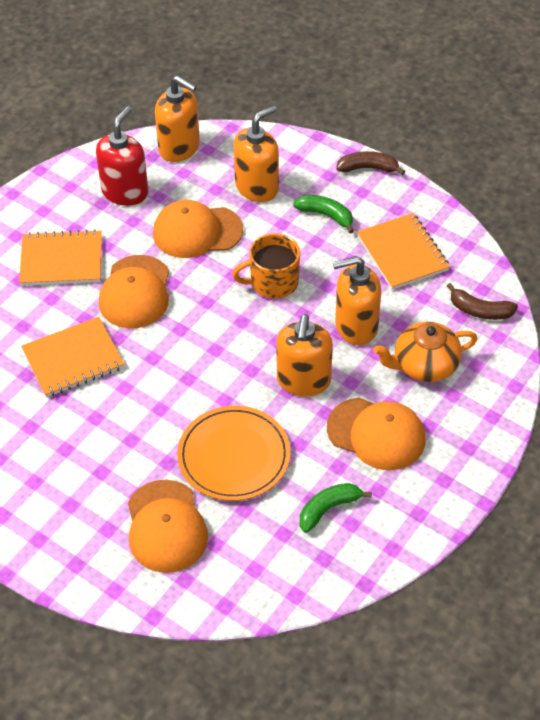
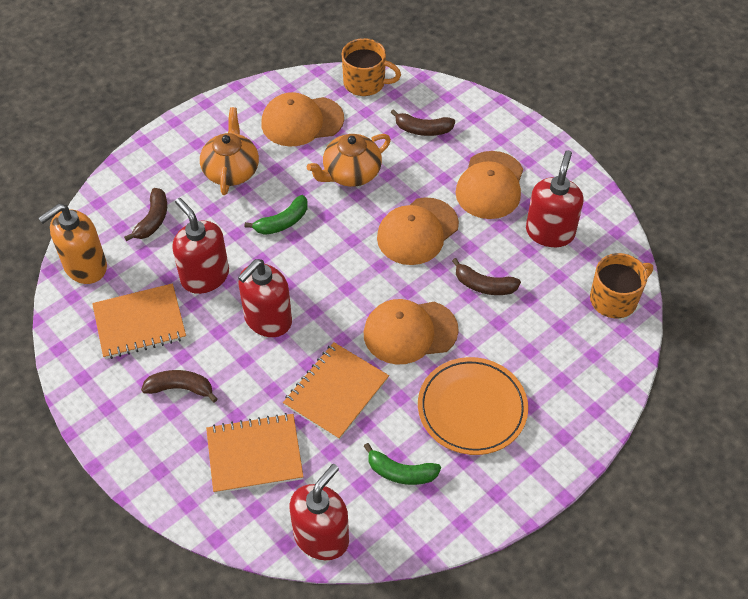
brown banana: [336,151,405,175] [447,283,518,320] = 2 -> [124,188,167,241] [141,370,218,403] [391,109,455,136] [452,258,521,295] = 4
orange mug: [232,233,300,299] = 1 -> [342,38,401,96] [590,253,653,318] = 2
orange soap dispenser: [155,76,200,162] [234,105,279,202] [276,314,333,396] [333,256,381,345] = 4 -> [38,204,107,284] = 1
orange teapot: [373,322,478,382] = 1 -> [200,107,259,195] [307,134,391,187] = 2
red soap dispenser: [96,106,148,206] = 1 -> [172,198,229,294] [238,259,292,337] [289,464,349,560] [526,150,583,247] = 4

